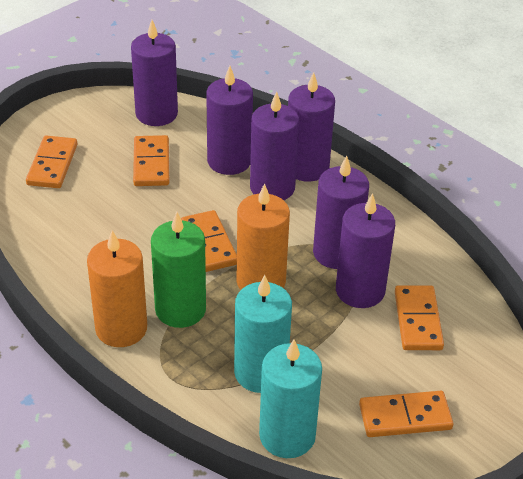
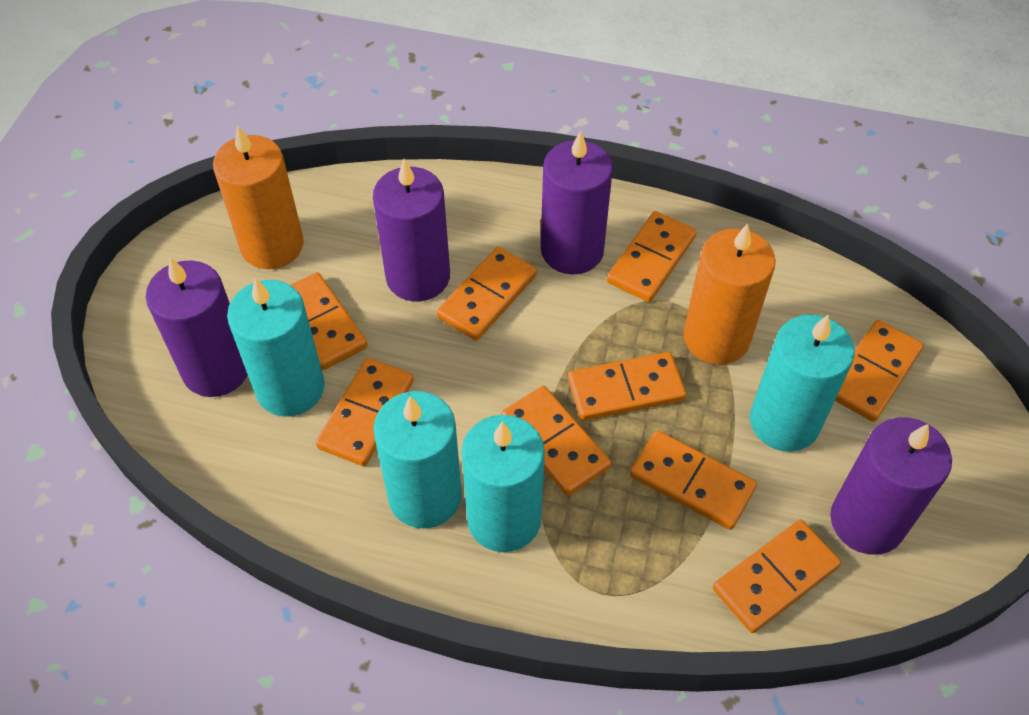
green candle: [151,212,206,328] = 1 -> none = 0
orange domino: [26,136,77,188] [133,135,169,186] [181,210,237,272] [359,391,453,437] [395,285,444,350] = 5 -> [291,272,368,370] [316,358,414,466] [437,247,537,341] [501,386,611,496] [568,352,686,421] [607,211,697,302] [630,430,757,530] [713,520,841,633] [835,320,924,422] = 9
purple candle: [131,20,178,126] [206,66,253,175] [250,91,299,200] [288,72,335,182] [313,156,369,269] [336,193,395,308] = 6 -> [146,257,248,397] [373,159,450,301] [541,130,613,274] [830,417,952,555] = 4
turquoise candle: [234,275,292,393] [259,339,322,458] = 2 -> [227,278,325,417] [373,391,462,529] [461,415,545,552] [750,315,855,452] = 4

